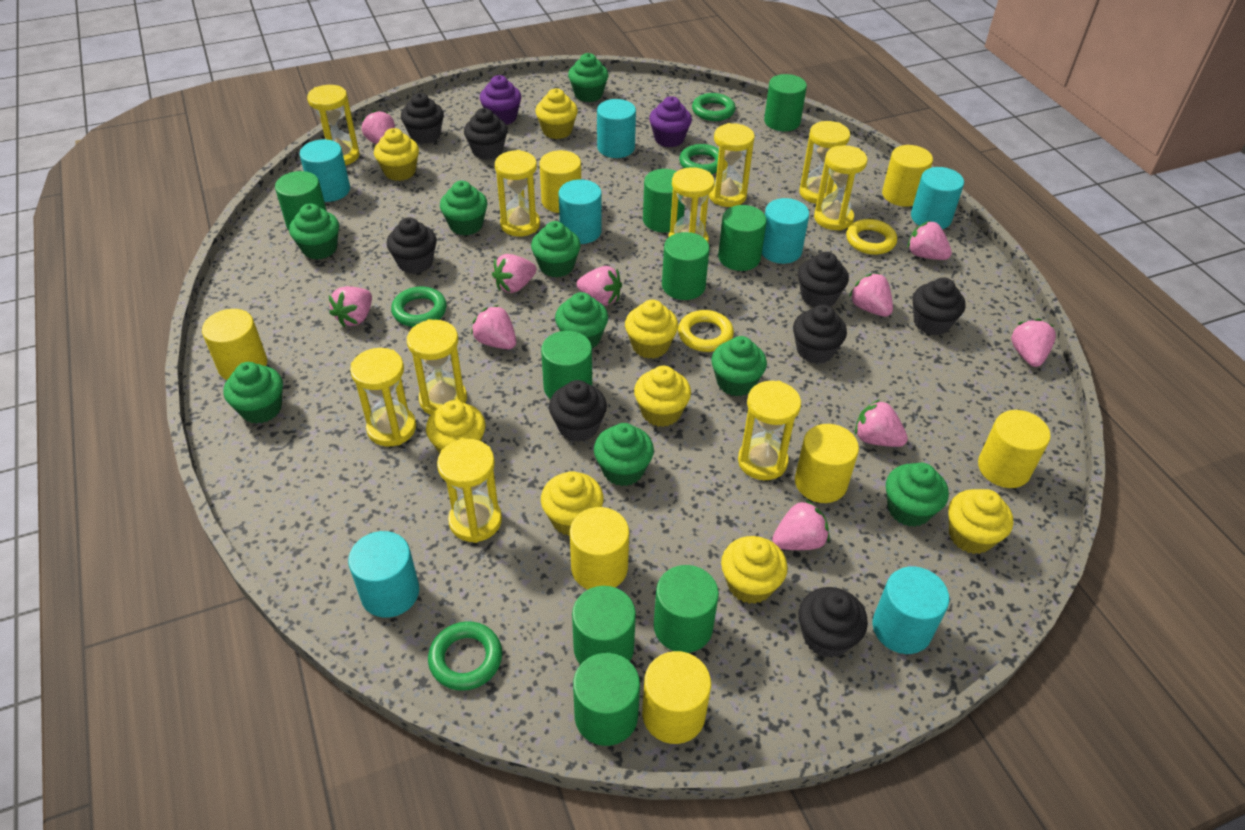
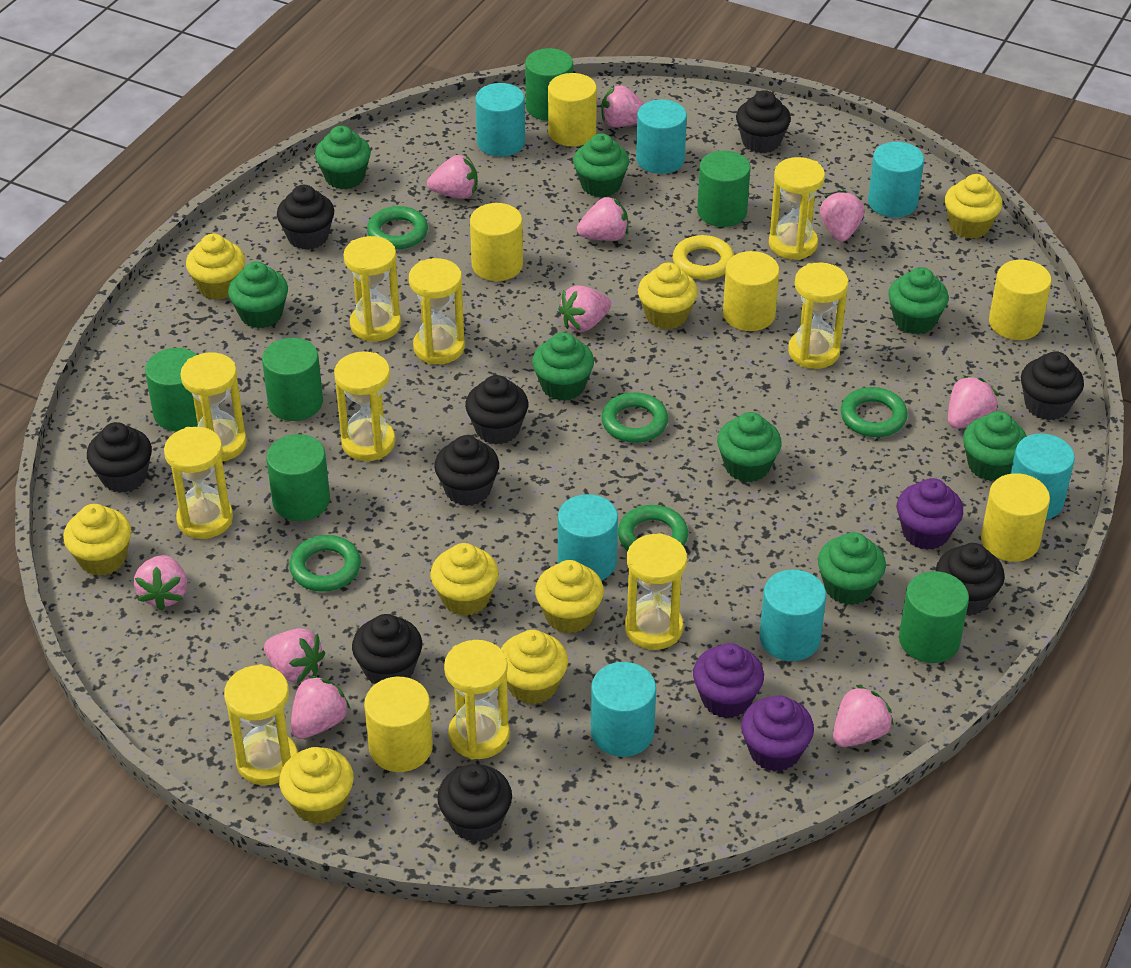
black cupcake: [387,217,437,274] [401,93,444,144] [464,108,508,160] [549,380,607,442] [793,305,847,364] [798,252,849,308] [798,587,868,658] [912,277,965,335] = 8 -> [87,422,152,493] [277,185,334,250] [352,614,422,684] [434,435,499,506] [437,764,512,842] [465,375,528,445] [736,90,791,153] [936,543,1005,616] [1021,351,1084,420] = 9
green cupcake: [224,362,283,424] [289,203,339,260] [440,181,487,235] [531,221,581,277] [555,292,608,349] [568,53,608,102] [594,423,654,486] [711,336,767,396] [886,463,949,527] = 9 -> [228,261,288,328] [315,126,371,189] [532,332,594,401] [573,133,629,198] [717,412,782,482] [818,532,886,605] [888,267,949,334] [963,411,1027,481] = 8
green cylinder: [275,171,327,230] [541,331,592,399] [572,586,636,665] [573,653,640,746] [643,169,685,232] [654,565,719,653] [662,232,710,300] [718,205,767,271] [764,74,807,131] = 9 -> [145,348,198,431] [262,338,323,421] [266,434,330,521] [525,48,573,121] [697,151,751,227] [899,571,969,663] = 6
green ring: [391,287,447,327] [428,621,502,691] [679,144,719,174] [692,93,735,121] = 4 -> [289,535,361,592] [367,206,428,250] [601,392,668,443] [618,505,688,551] [841,387,908,437] = 5
purple cupcake: [480,75,521,125] [649,96,692,147] = 2 -> [693,643,764,718] [741,695,814,772] [897,478,963,550] = 3
yellow cylinder: [202,309,267,380] [539,150,581,213] [570,507,629,589] [642,651,711,744] [795,424,859,503] [882,145,933,207] [978,410,1051,488] = 7 -> [364,677,433,772] [470,203,523,281] [548,73,597,146] [723,251,779,331] [981,473,1050,562] [989,260,1051,340] = 6
yellow ring: [678,310,734,352] [846,219,897,255] = 2 -> [673,235,734,280] = 1

